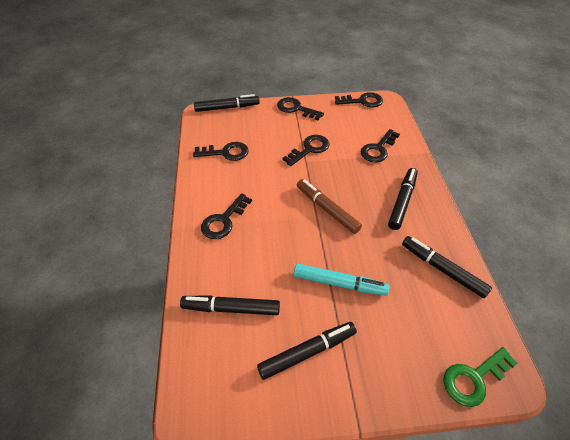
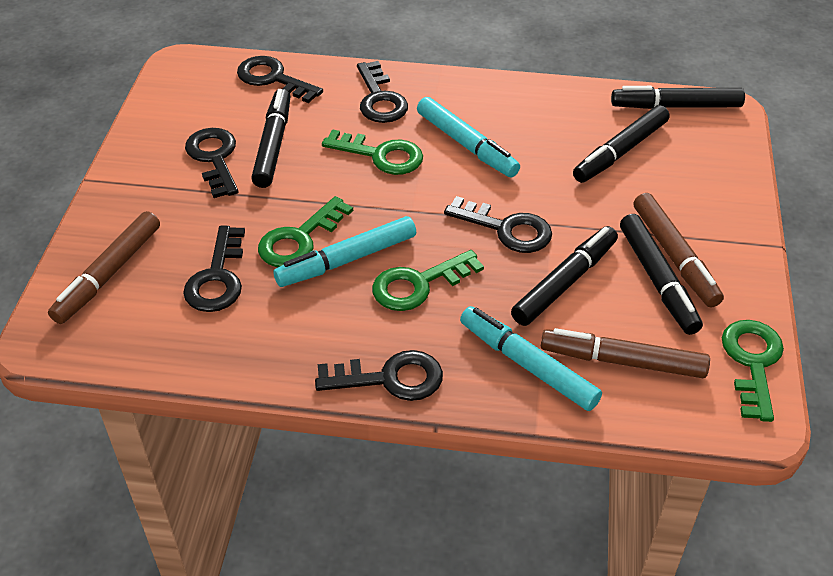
brown marker: [297,179,362,234] = 1 -> [48,211,160,324] [541,328,710,378] [634,193,724,308] = 3
green key: [443,347,518,407] = 1 -> [258,196,353,267] [322,129,423,175] [372,250,484,311] [722,320,784,422] = 4
turquoise marker: [294,264,390,296] = 1 -> [273,216,416,287] [417,97,520,177] [460,306,602,411] = 3

